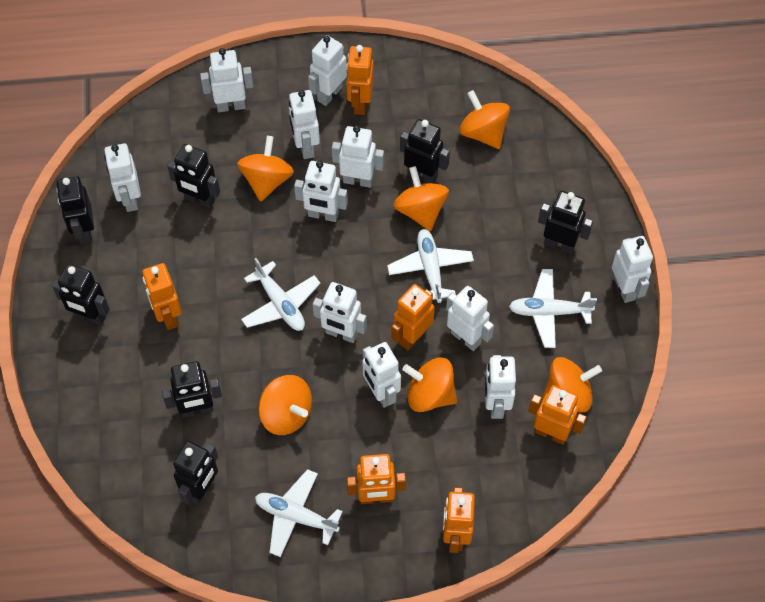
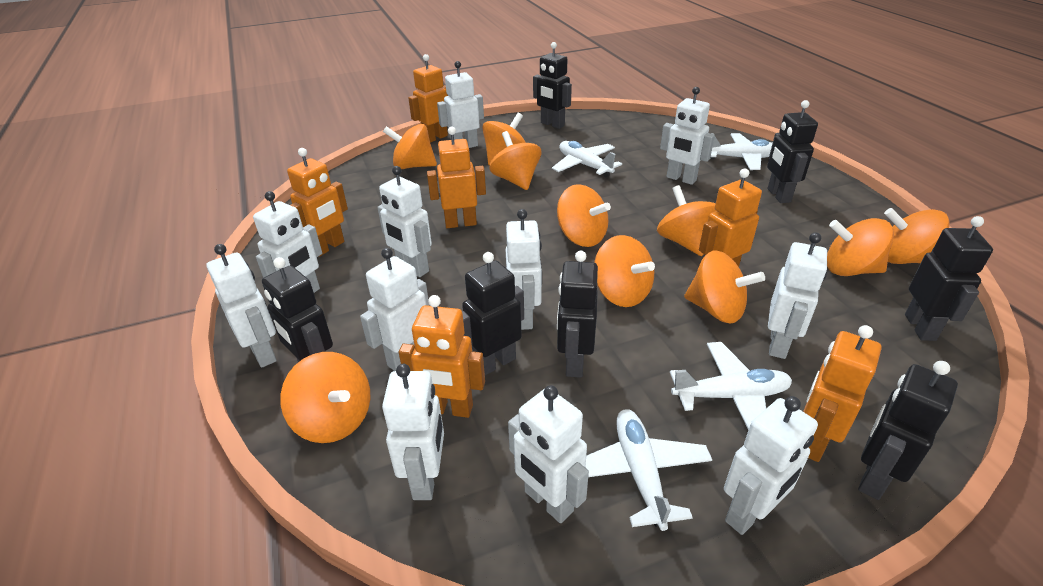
orange spinning top: [237,136,294,201] [258,375,312,435] [393,166,449,231] [402,358,457,412] [459,90,510,149] [542,357,602,412] = 6 -> [280,352,370,443] [383,124,437,169] [482,113,526,166] [489,131,541,190] [557,184,611,247] [594,235,655,307] [657,185,716,256] [684,251,765,324] [827,218,894,276] [884,208,950,264] = 10

